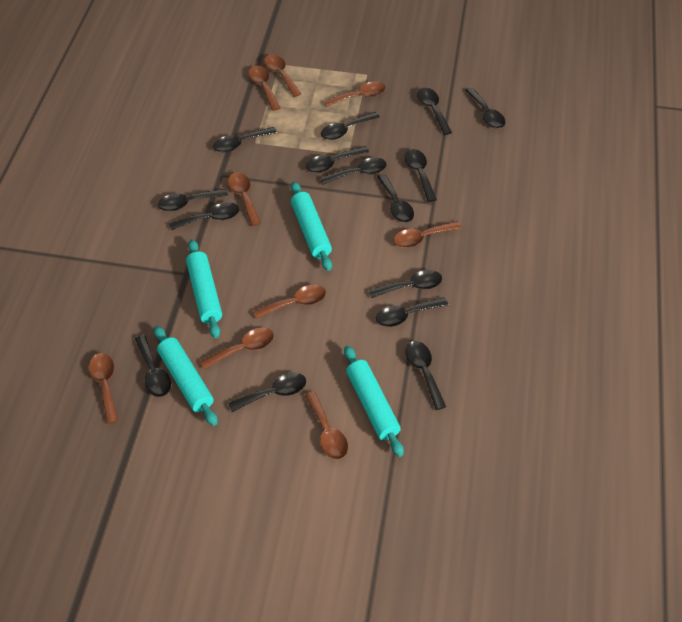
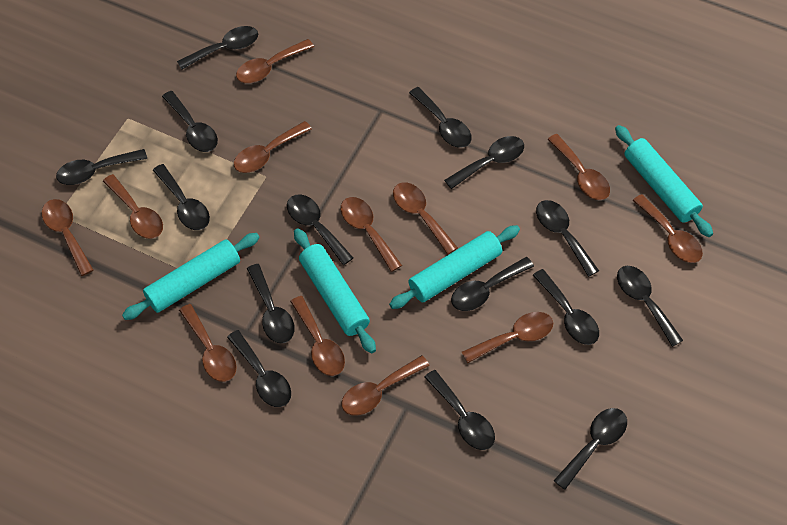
brown spoon: [89,353,118,424] [200,328,274,370] [228,172,261,226] [248,66,280,111] [253,285,326,319] [264,54,301,97] [305,391,348,460] [324,82,386,107] [394,221,462,248] = 9 -> [42,199,93,276] [103,174,163,239] [179,304,237,382] [234,121,312,173] [236,39,314,83] [290,296,345,376] [341,197,402,272] [342,355,430,416] [393,182,458,255] [462,312,553,363] [547,134,610,200] [632,194,703,263] = 12

